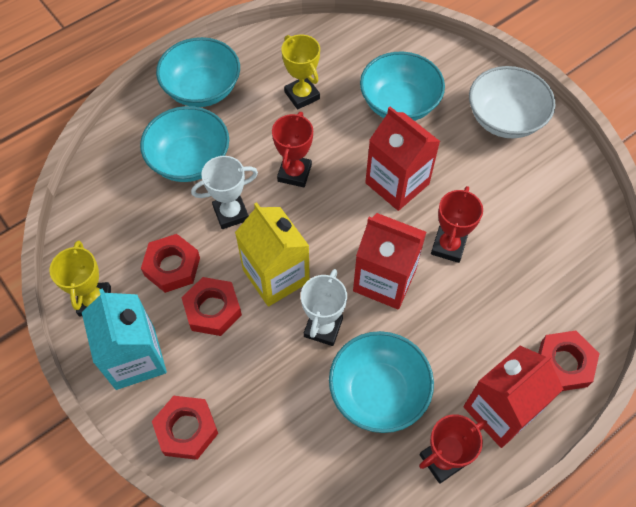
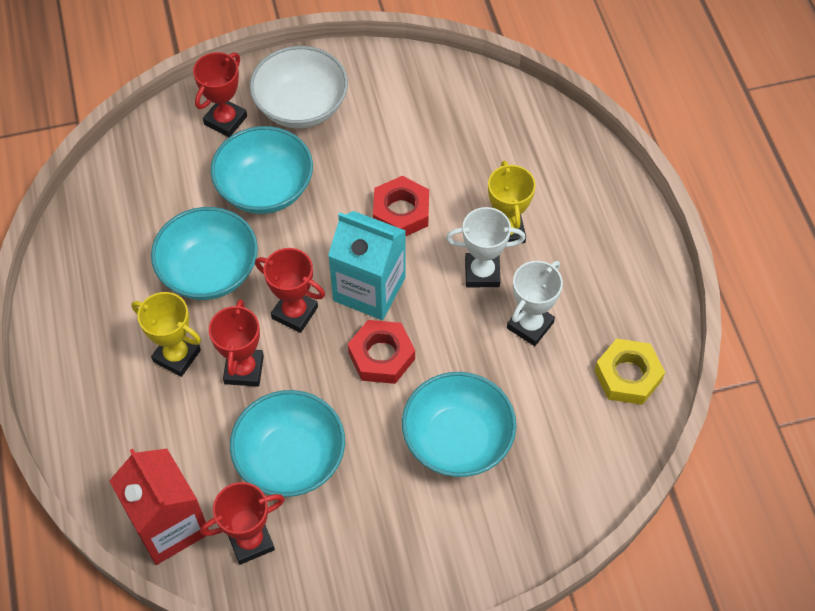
red carton: [353,213,426,310] [365,107,440,211] [463,346,564,448] = 3 -> [109,449,209,565] = 1
red nut: [141,234,200,293] [152,396,218,460] [181,277,242,336] [538,331,600,391] = 4 -> [348,320,415,384] [373,176,429,237] = 2
red trophy: [272,112,313,187] [419,414,487,484] [431,186,483,263] = 3 -> [193,52,247,137] [200,482,285,565] [209,299,264,387] [255,248,325,333] = 4
yellow carton: [235,202,310,307] = 1 -> none = 0
yellow nut: none = 0 -> [594,339,665,405] = 1

